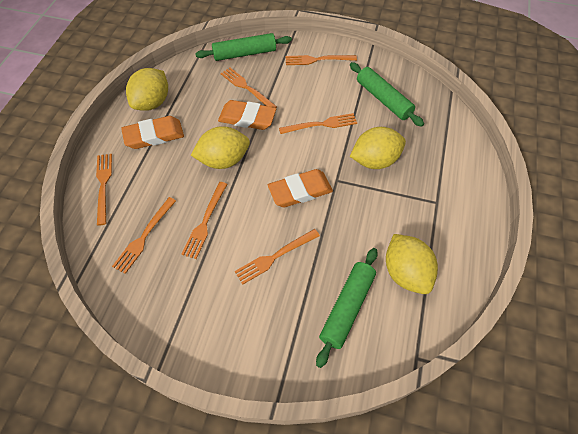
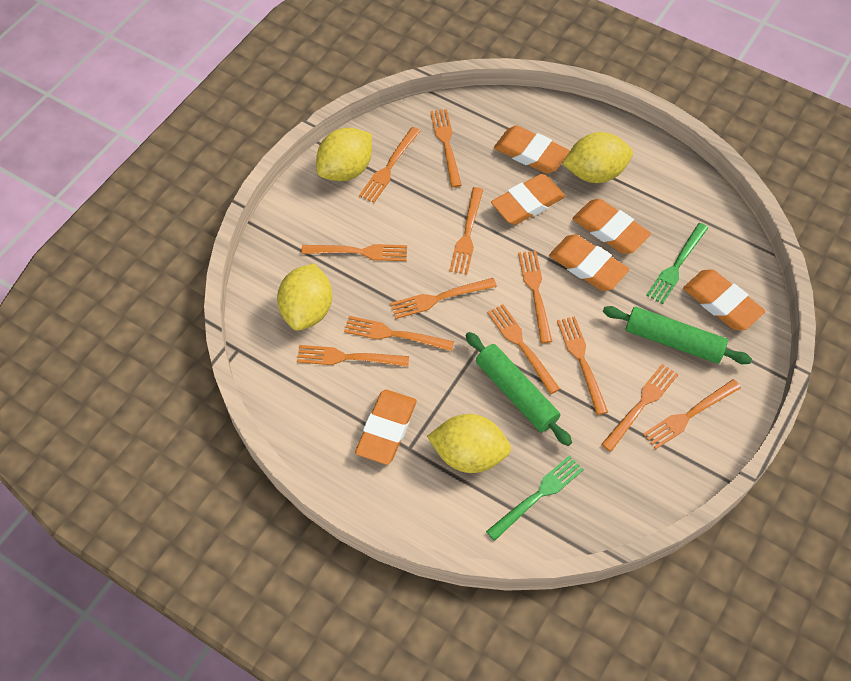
green fork: none = 0 -> [486,455,584,541] [647,223,708,304] = 2
green rolling pin: [195,33,292,61] [316,248,378,368] [350,62,424,127] = 3 -> [466,332,572,446] [603,306,752,364] = 2
orange eraser: [121,116,184,149] [218,100,276,130] [268,169,333,207] = 3 -> [355,390,417,465] [491,174,565,225] [494,125,570,174] [549,234,629,291] [572,199,651,254] [683,269,765,330] = 6
orange fork: [96,154,112,225] [112,197,176,274] [182,182,227,259] [221,68,277,108] [235,229,320,284] [279,113,357,134] [286,55,357,65] = 7 -> [297,345,409,367] [301,244,407,261] [344,316,454,351] [359,127,420,203] [390,278,497,319] [430,109,462,187] [449,187,483,275] [487,304,560,394] [518,251,552,343] [557,316,608,415] [601,364,679,452] [643,379,741,449] = 12

